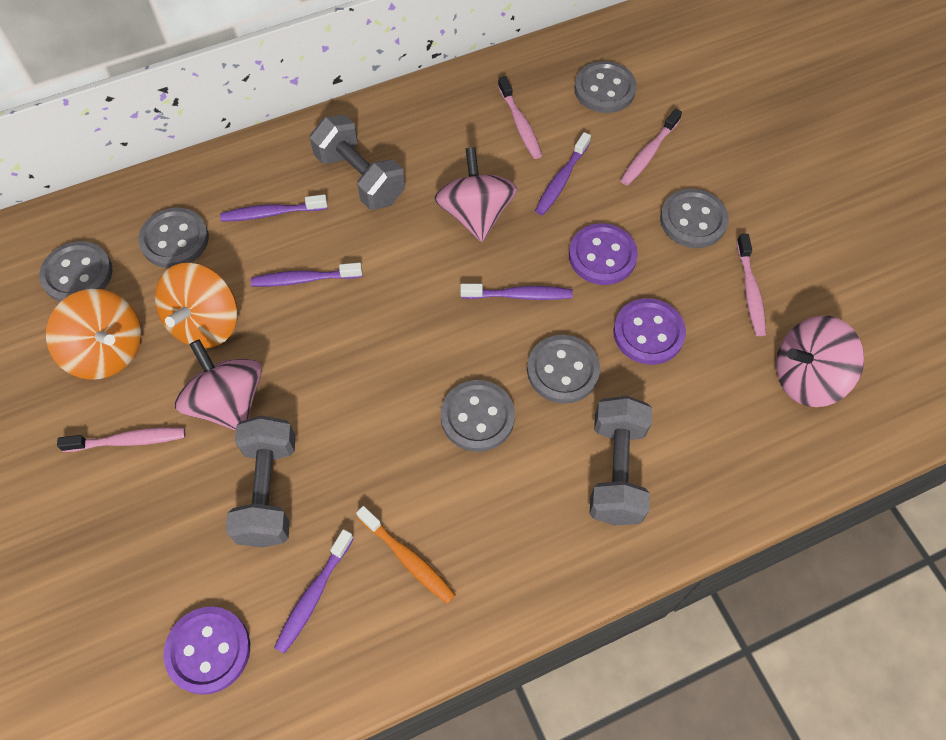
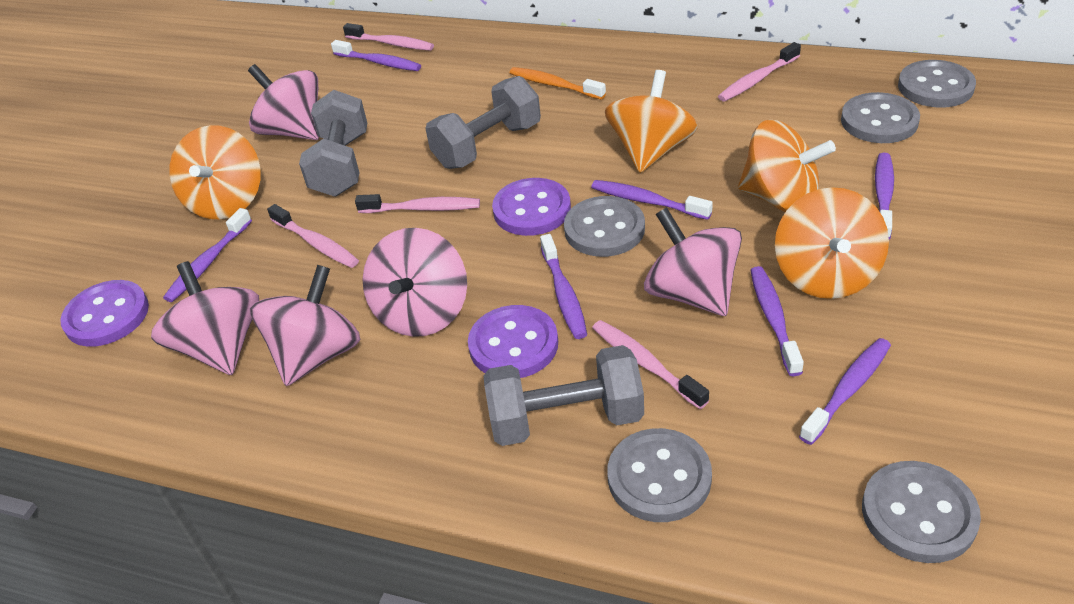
grey button: [39,241,112,302] [139,207,209,268] [441,380,515,452] [527,335,600,404] [574,61,636,113] [660,189,729,248] = 6 -> [564,196,645,257] [607,428,712,522] [841,92,920,143] [862,461,981,563] [898,60,976,108] = 5
orange spinning top: [46,289,141,380] [155,263,237,348] = 2 -> [169,125,261,219] [605,70,697,173] [738,120,836,212] [775,187,889,299] = 4
pink spinning top: [175,339,262,431] [434,147,518,242] [776,316,864,407] = 3 -> [151,261,259,375] [248,64,319,140] [250,265,360,386] [362,228,467,337] [644,207,742,316] = 5
pink toothbrush: [57,427,185,452] [498,76,542,159] [620,109,682,186] [736,234,766,336] = 4 -> [267,204,359,268] [343,23,434,51] [355,194,480,213] [592,320,709,409] [718,42,801,102] = 5
purple toothbrush: [220,194,328,222] [251,262,362,287] [274,529,354,654] [460,284,573,300] [535,132,591,215] = 5 -> [163,208,252,302] [331,40,421,71] [540,234,587,339] [591,180,713,220] [750,266,804,376] [799,338,891,445] [875,153,894,239] = 7

